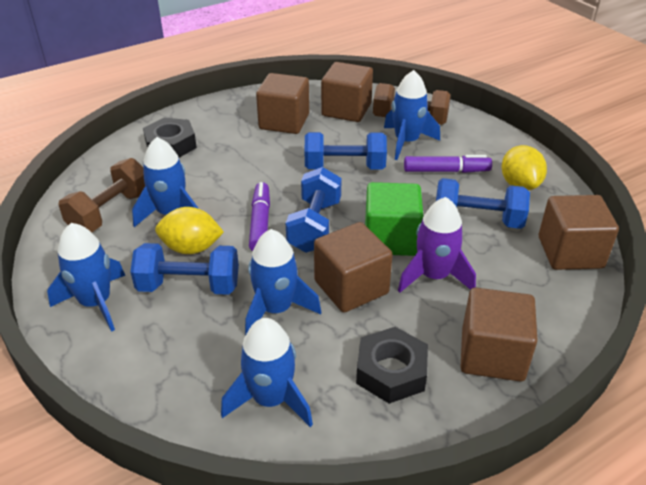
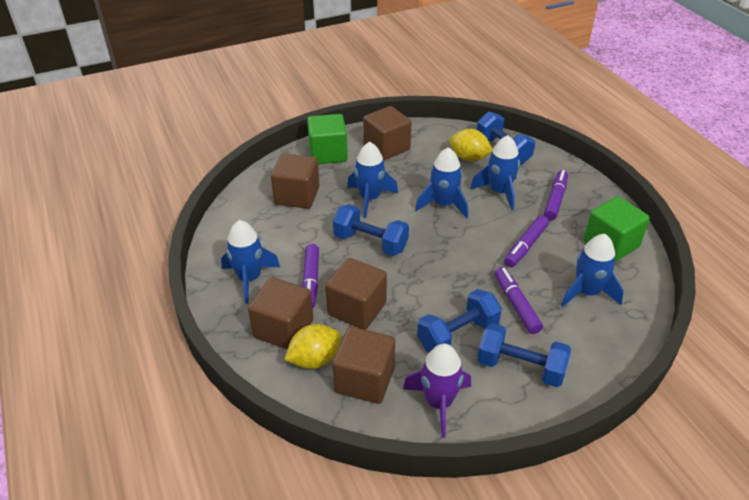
black nut: [143,118,197,158] [356,327,428,404] = 2 -> none = 0
brown dumbbell: [59,158,145,232] [373,83,451,125] = 2 -> none = 0
green cube: [365,182,423,256] = 1 -> [307,114,348,164] [584,196,650,262] = 2
purple marker: [249,182,270,251] [404,155,492,173] = 2 -> [302,244,319,308] [495,267,543,334] [504,215,549,267] [544,170,568,220] = 4

